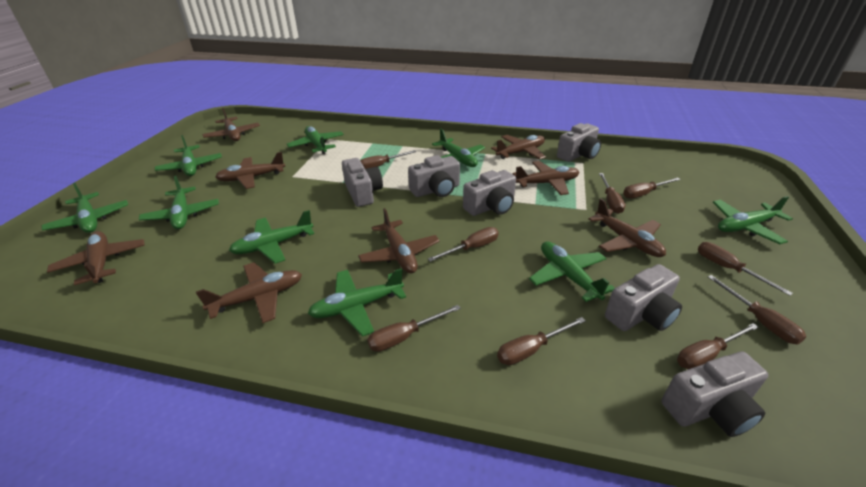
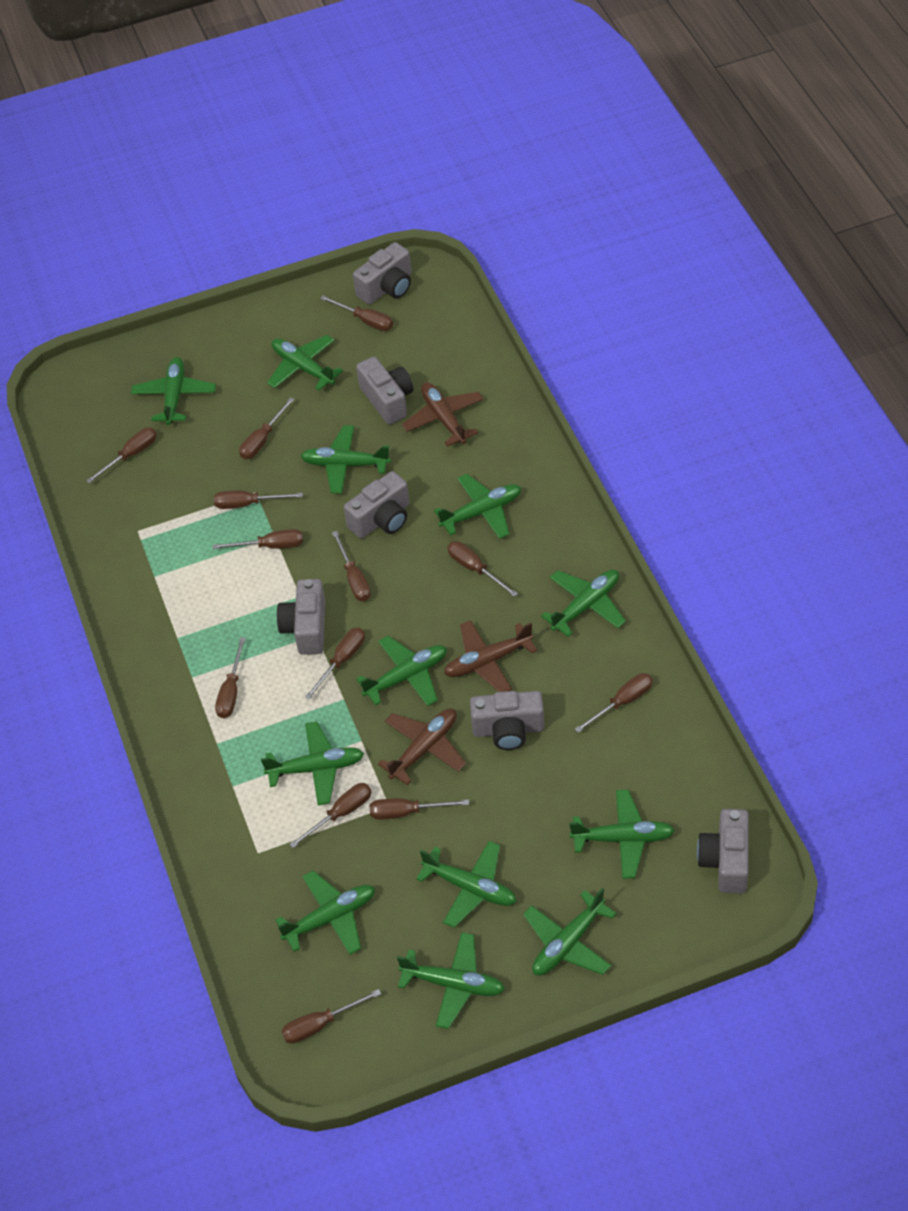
brown plane: [47,231,145,285] [196,262,302,323] [202,108,260,141] [215,152,285,189] [358,208,440,273] [491,135,546,159] [513,161,579,195] [588,199,666,257] = 8 -> [378,708,466,785] [402,382,483,447] [444,620,537,692] = 3
brown screwdriver: [360,150,416,169] [367,305,461,352] [428,227,499,262] [497,317,586,365] [599,173,625,214] [623,177,681,198] [677,323,759,369] [698,242,793,296] [708,275,806,345] = 9 -> [86,428,157,483] [213,529,303,549] [214,491,303,509] [215,637,246,718] [239,397,294,459] [282,989,381,1044] [289,783,371,848] [305,628,365,700] [320,296,393,331] [332,531,371,601] [370,798,469,820] [448,541,518,597] [575,673,653,733] = 13
green plane: [41,183,128,233] [139,176,219,229] [155,135,222,176] [229,210,314,264] [287,126,344,154] [308,268,406,337] [432,129,485,167] [529,241,615,302] [713,196,793,244] = 9 -> [131,357,216,425] [261,721,364,805] [267,335,343,390] [275,871,375,955] [301,425,391,494] [356,636,447,706] [397,932,505,1029] [416,841,517,928] [434,474,521,539] [523,888,617,976] [541,569,626,637] [569,790,675,879] = 12

